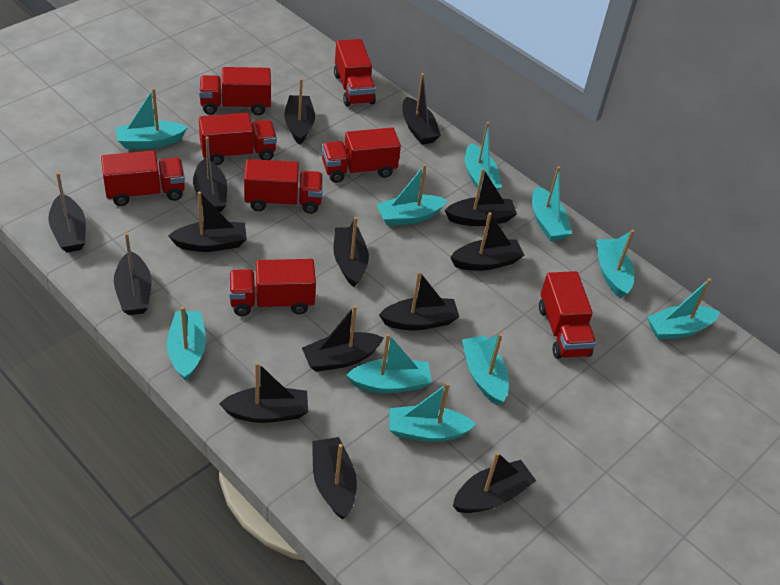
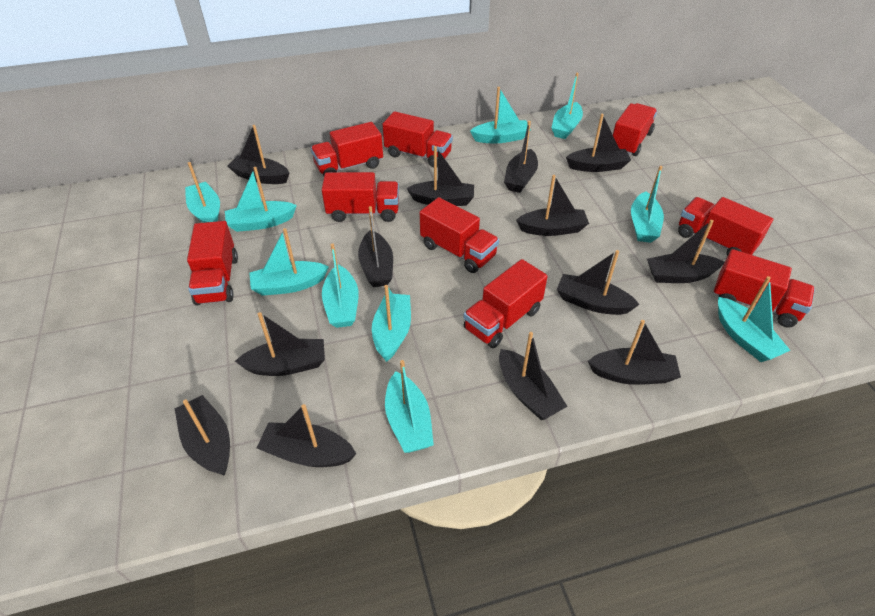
black boat: [49,172,86,253] [114,233,152,315] [168,191,247,252] [193,136,227,212] [219,362,308,423] [284,78,315,145] [302,305,384,372] [312,437,357,519] [333,217,369,287] [379,271,459,330] [402,73,441,145] [445,168,517,226] [450,212,524,271] [453,452,536,513] = 14 -> [175,395,230,476] [228,125,289,184] [235,312,325,376] [257,404,356,467] [358,206,393,287] [406,146,474,206] [499,332,568,420] [504,121,538,193] [516,175,589,236] [557,250,640,315] [566,114,631,172] [588,320,681,385] [647,220,725,283] = 13
red truck: [101,150,185,206] [199,67,271,115] [199,113,277,165] [229,259,316,316] [244,159,323,214] [322,128,401,183] [334,39,376,106] [539,271,596,359] = 8 -> [187,221,238,305] [311,122,383,176] [322,172,399,222] [382,111,453,168] [420,197,499,273] [463,259,548,348] [613,103,657,156] [678,197,773,256] [714,249,815,328] = 9

